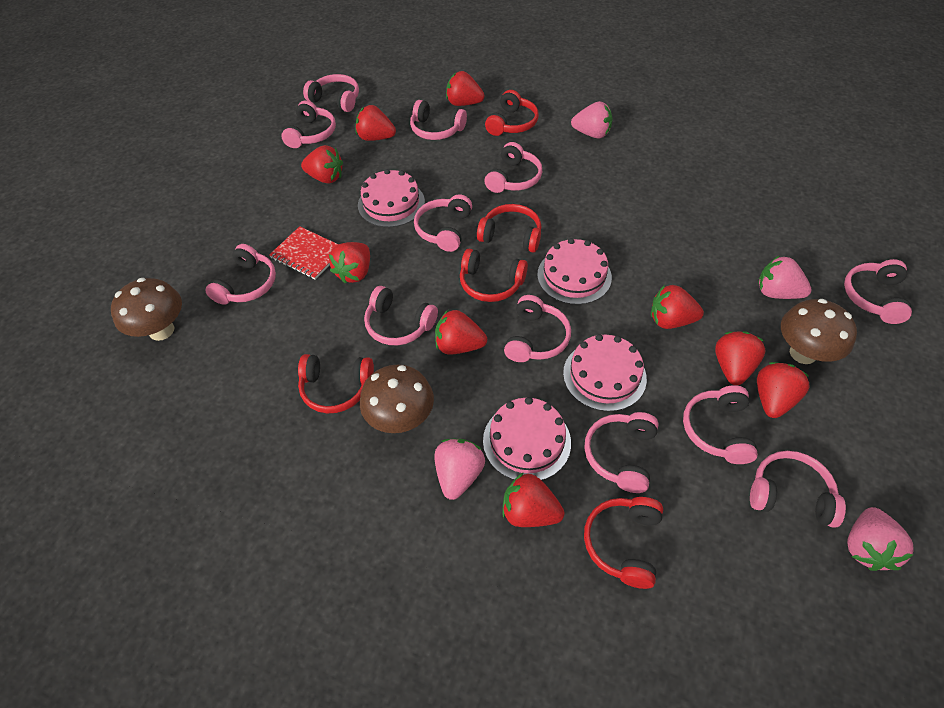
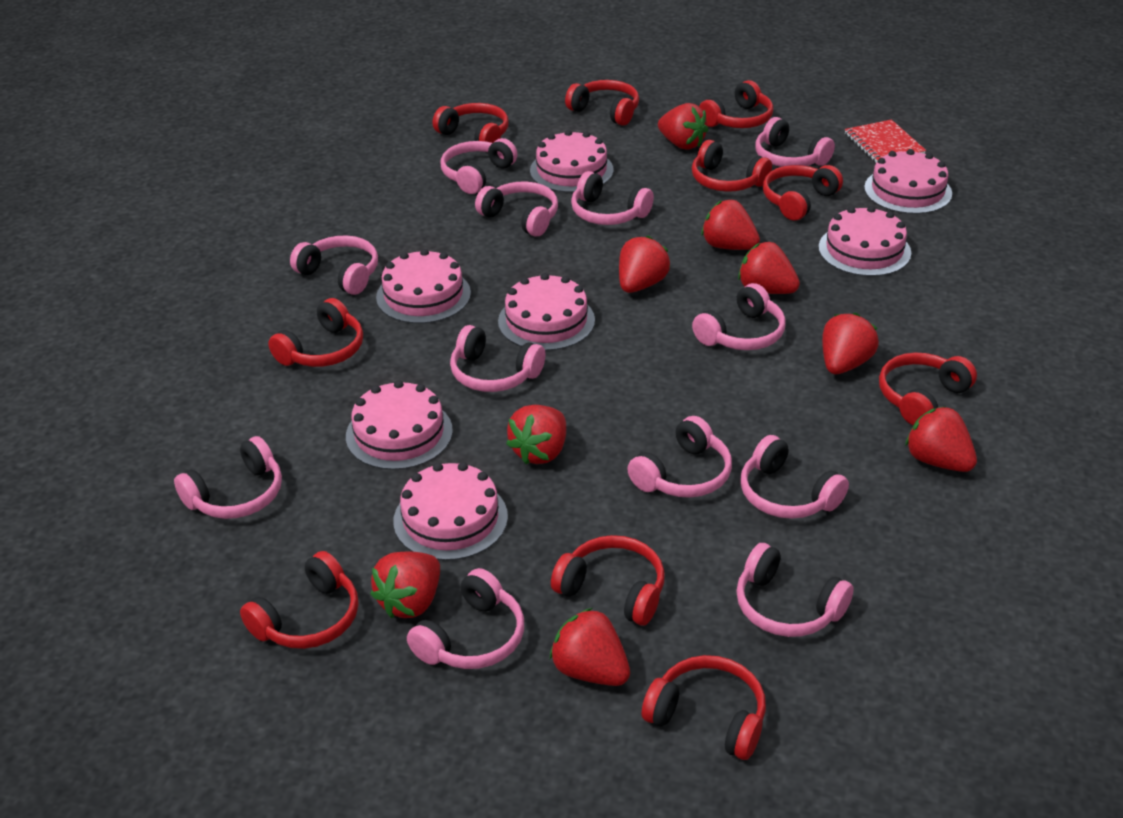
brown mushroom: [111,278,182,341] [360,365,434,433] [781,299,857,364] = 3 -> none = 0
pink cake: [358,169,425,227] [483,397,571,480] [537,238,612,305] [563,334,647,411] = 4 -> [346,380,453,470] [376,249,471,324] [393,462,508,561] [498,273,595,351] [530,130,613,193] [819,206,911,276] [864,149,952,214] = 7
pink strawberry: [435,439,485,500] [571,101,612,139] [758,255,812,299] [847,507,914,571] = 4 -> none = 0
red headphones: [298,354,374,413] [460,249,528,302] [477,204,541,253] [485,90,539,136] [584,497,663,589] = 5 -> [240,551,358,649] [268,298,363,367] [433,103,509,143] [551,535,665,626] [565,80,639,126] [642,655,766,760] [692,140,772,192] [699,80,773,128] [763,165,843,220] [879,353,977,425] = 10

